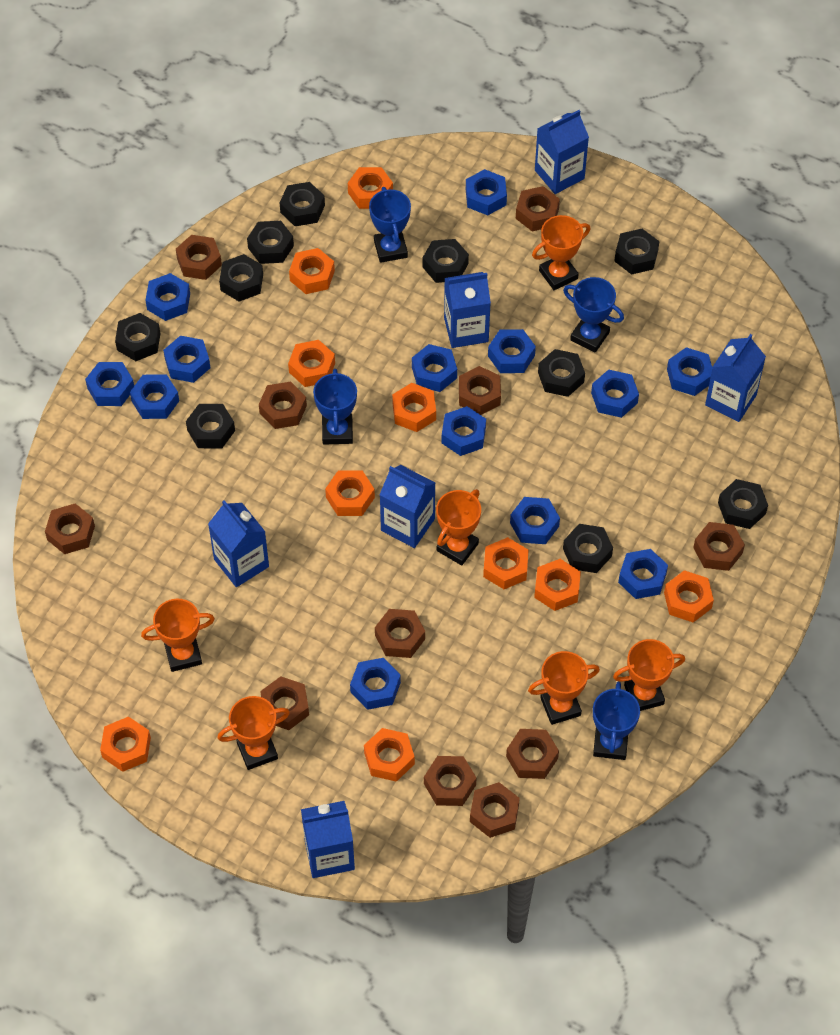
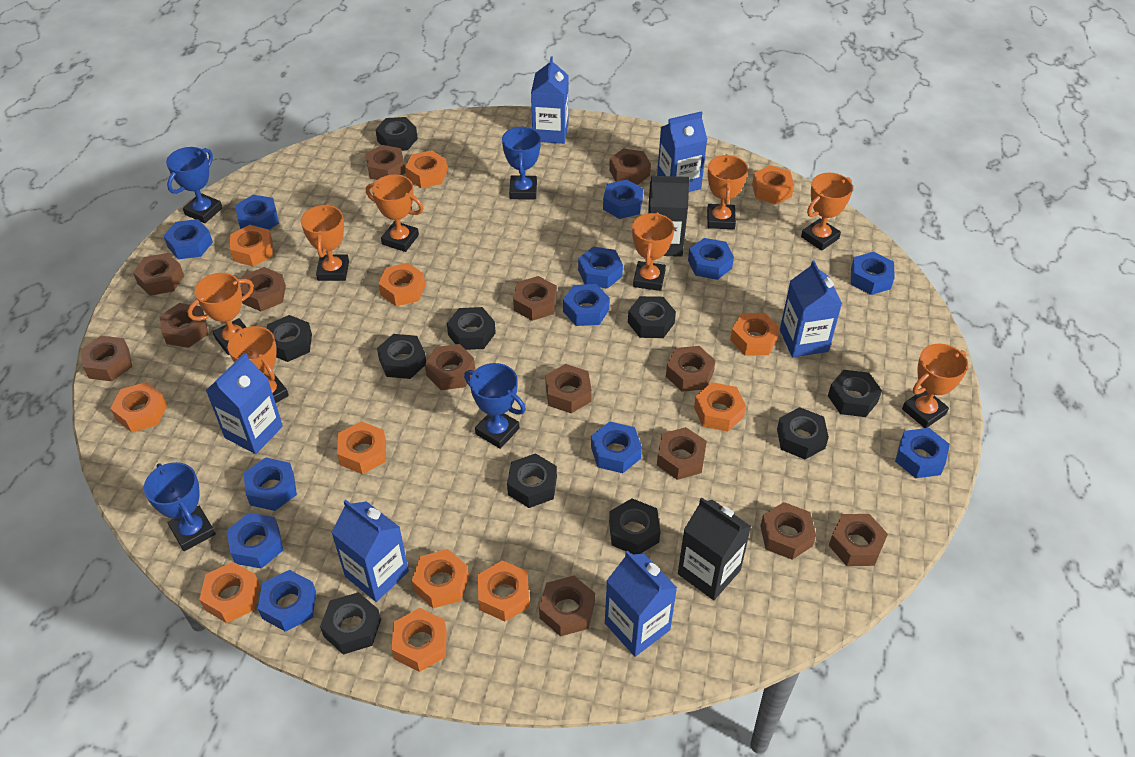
black carton: none = 0 -> [648,176,690,257] [678,498,751,600] = 2
blue nut: [85,362,134,406] [130,374,179,419] [145,273,190,321] [163,336,210,383] [350,658,401,710] [412,344,457,392] [442,406,486,456] [466,169,507,215] [488,329,536,373] [510,497,560,544] [591,370,639,418] [618,549,668,599] [667,347,712,396] = 13 -> [164,219,213,259] [226,513,283,569] [235,195,279,230] [243,457,297,511] [258,570,316,632] [563,284,610,326] [578,247,623,289] [591,422,642,473] [603,180,643,219] [688,238,734,280] [851,252,895,295] [895,428,950,478] = 12
brown nut: [45,503,95,554] [176,235,222,280] [259,381,307,429] [260,676,309,730] [375,609,425,658] [424,756,477,806] [459,366,501,415] [470,782,520,838] [506,729,559,779] [516,186,560,231] [693,522,745,571] = 11 -> [81,336,132,381] [133,253,184,296] [160,303,208,348] [240,267,286,311] [365,145,406,180] [425,344,475,390] [513,276,557,321] [539,576,595,636] [545,364,592,413] [609,149,651,185] [657,427,707,480] [666,346,716,392] [760,502,816,560] [829,514,888,566] = 14
orange nut: [100,717,151,772] [288,340,335,387] [289,248,335,294] [325,470,375,516] [348,167,393,209] [364,728,415,782] [392,383,436,432] [483,537,529,589] [534,559,581,611] [664,570,714,623] = 10 -> [110,382,167,432] [199,562,260,623] [230,225,273,266] [337,421,386,474] [378,263,425,306] [392,608,447,672] [405,150,447,188] [412,549,469,608] [478,560,530,621] [694,382,746,432] [730,313,780,356] [752,165,794,205] = 12
orange trophy: [141,598,215,672] [217,696,290,770] [436,489,481,565] [528,651,600,725] [532,215,590,290] [613,639,685,711] = 6 -> [187,273,254,355] [228,326,289,403] [301,204,349,281] [366,175,424,252] [632,212,674,291] [707,154,748,229] [801,173,853,251] [902,344,968,428] = 8

